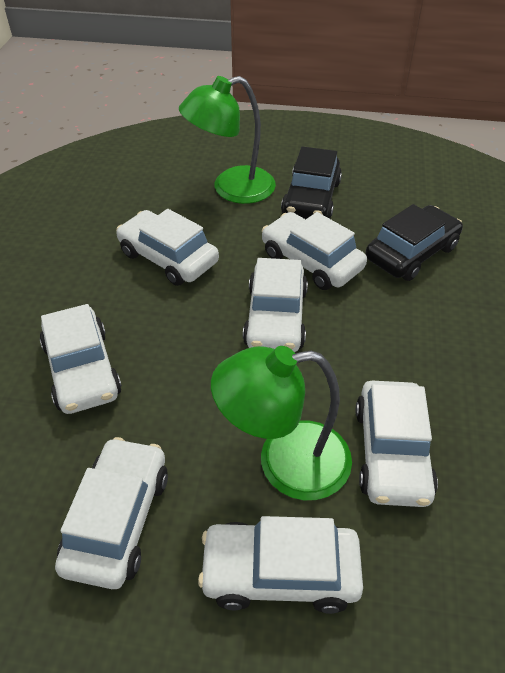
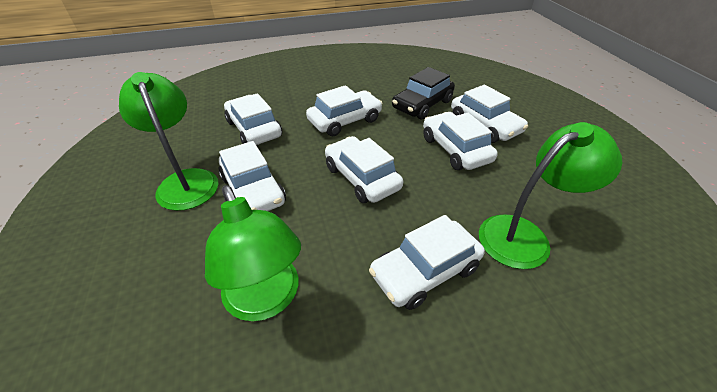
black car: [281,146,342,219] [365,204,463,281] = 2 -> [392,67,455,119] = 1
green lamp: [179,76,276,204] [211,346,352,500] = 2 -> [119,72,219,211] [205,185,301,321] [479,122,622,269] = 3

